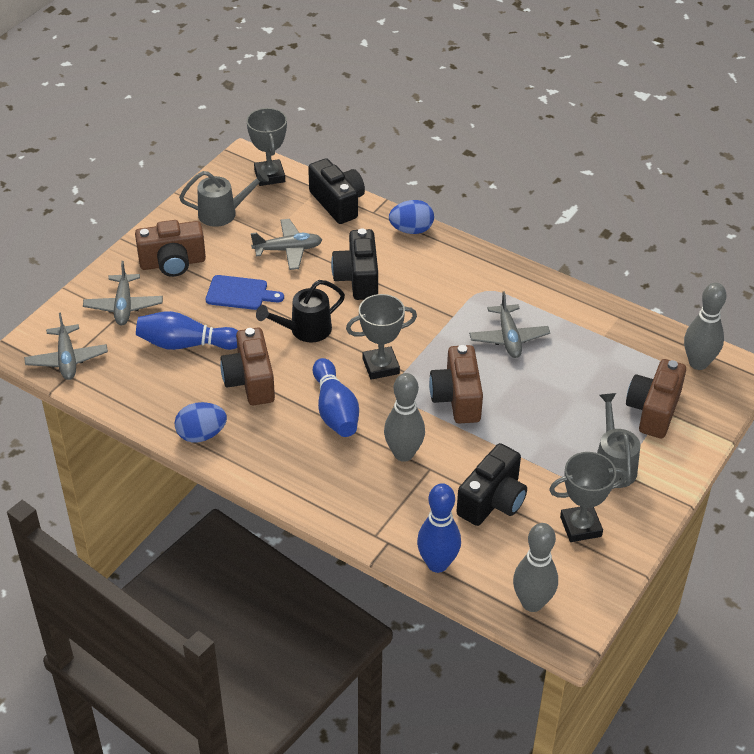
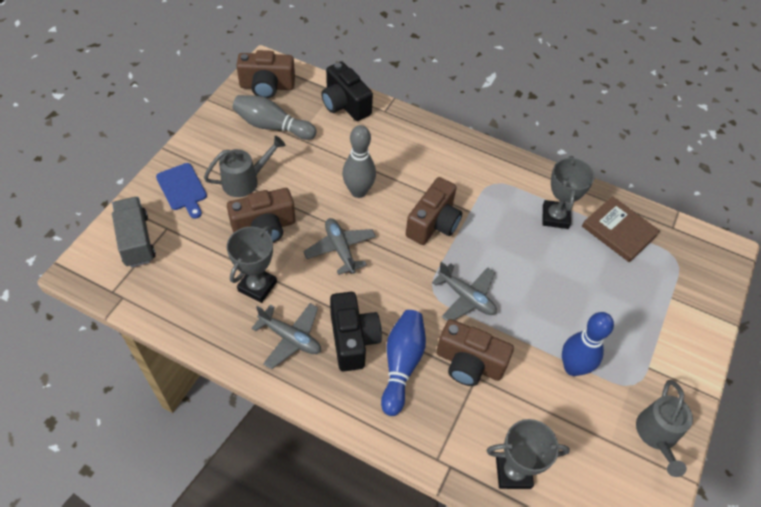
black camera: [308,158,365,224] [331,228,378,300] [456,443,527,526] = 3 -> [321,61,373,121] [330,292,382,372] = 2
black watering can: [256,280,345,342] = 1 -> none = 0
blue bowling pin: [136,311,238,350] [313,358,359,437] [417,483,461,573] = 3 -> [381,310,426,416] [562,312,614,376] = 2
blue egg: [175,402,227,443] [389,200,434,234] = 2 -> none = 0
brown book: none = 0 -> [582,196,660,263] = 1
grey bowling pin: [384,373,425,462] [513,523,558,612] [684,283,726,370] = 3 -> [233,95,317,140] [342,125,376,198] = 2
grey plane: [24,312,108,380] [83,261,163,325] [251,219,322,270] [469,292,550,358] = 4 -> [251,303,321,369] [303,218,376,275] [432,262,497,321] = 3
grey truck: none = 0 -> [112,197,156,267] = 1

